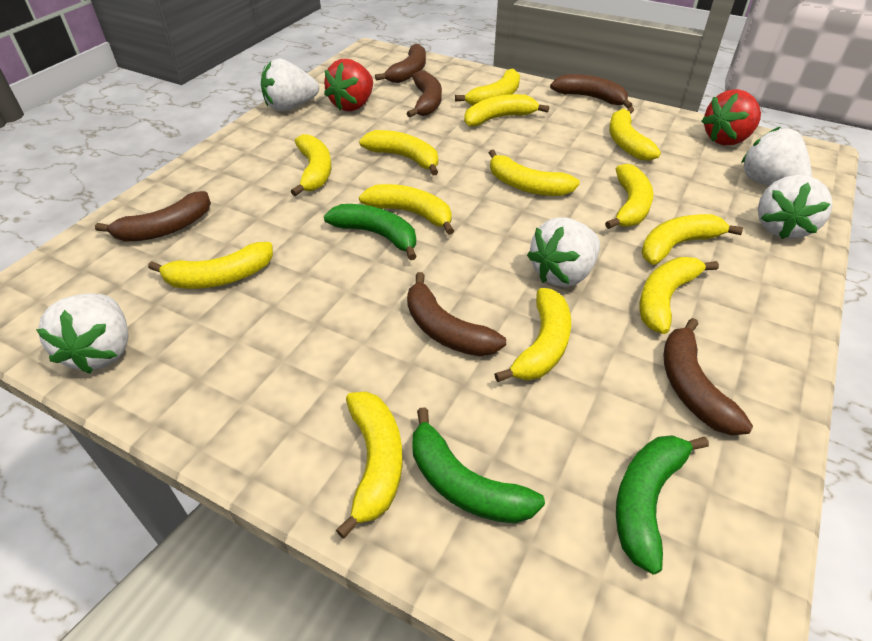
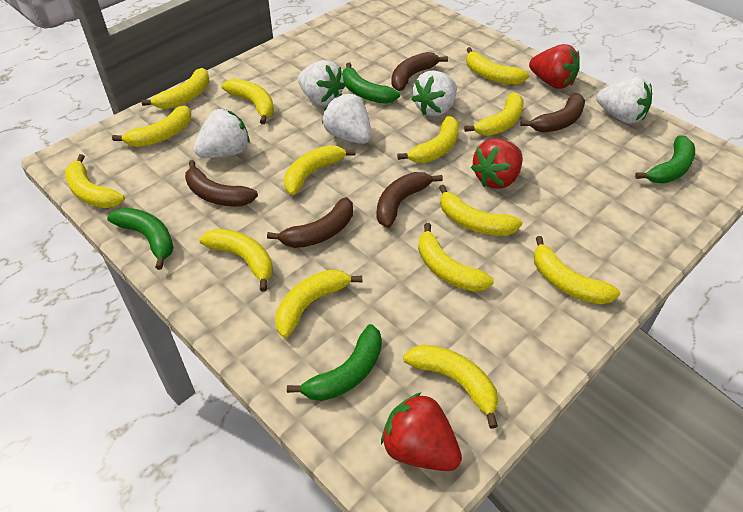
brown banana: [95,191,211,242] [375,44,426,83] [406,71,442,118] [407,272,506,357] [550,74,633,108] [663,318,753,435] = 6 -> [185,160,258,206] [267,197,353,248] [377,172,443,228] [391,52,448,91] [520,93,585,132] = 5
green banana: [324,204,417,260] [413,407,545,524] [616,435,709,574] = 3 -> [107,208,174,270] [287,324,382,401] [342,63,400,104] [635,135,695,184] = 4
red strawberry: [324,59,373,111] [702,89,761,145] = 2 -> [381,392,462,471] [471,139,523,189] [529,44,580,89] = 3
yellow banana: [148,242,273,289] [291,134,331,196] [336,391,403,538] [359,130,438,176] [359,184,454,235] [455,69,520,106] [464,94,549,127] [489,150,580,196] [494,288,571,382] [605,164,653,229] [609,106,661,161] [640,257,719,334] [642,214,743,265] = 13 -> [65,154,125,208] [112,105,191,147] [141,68,210,109] [199,229,273,292] [222,78,274,124] [275,269,362,338] [284,145,356,195] [397,116,459,163] [403,345,498,429] [418,223,494,292] [439,185,522,236] [464,93,523,136] [466,47,529,85] [534,236,620,304] = 14

